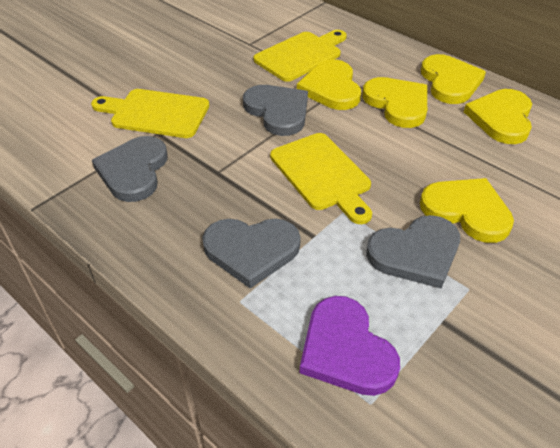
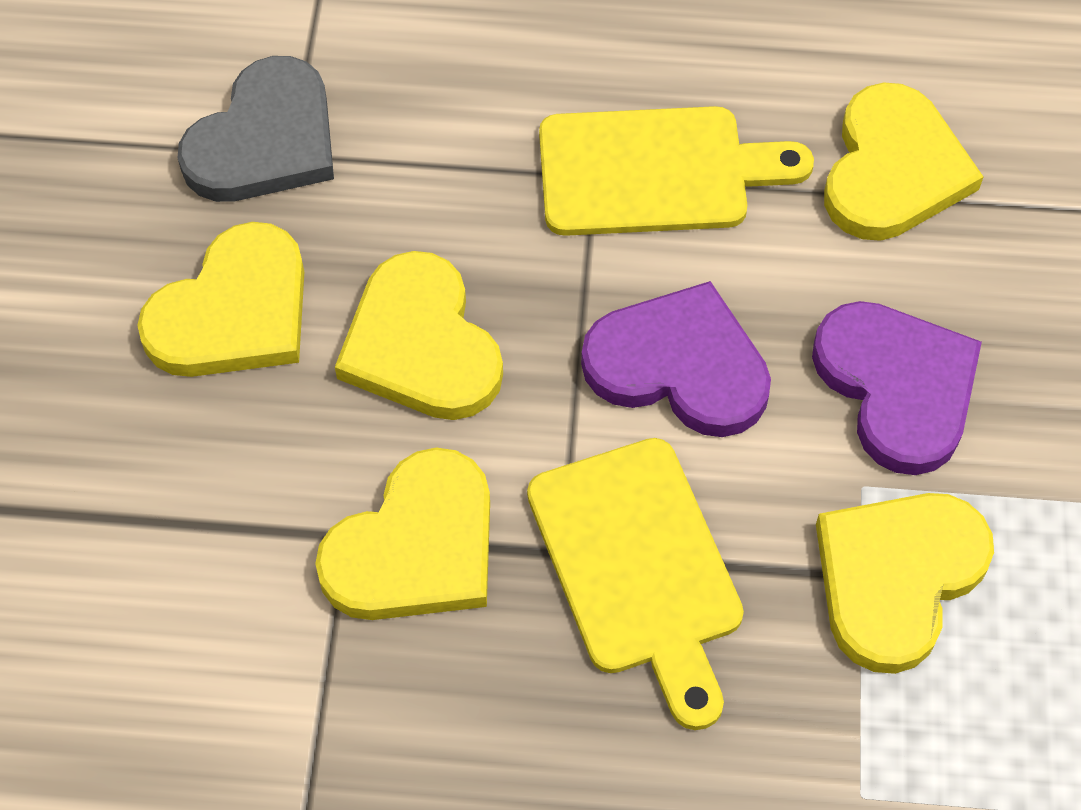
grey heart: [92,136,168,202] [202,218,301,288] [243,85,308,136] [366,215,460,289] = 4 -> [177,56,334,202] = 1
purple heart: [300,296,400,396] = 1 -> [581,281,771,437] [812,301,982,475] = 2
yellow cutting board: [91,89,209,138] [254,30,347,82] [270,133,372,224] = 3 -> [527,438,744,730] [539,106,814,236] = 2

